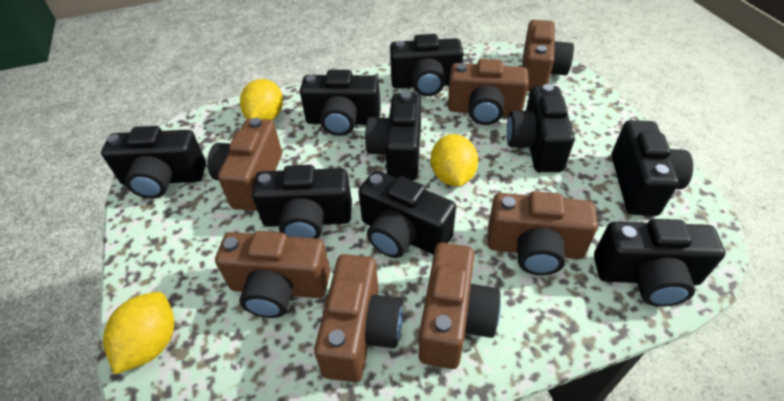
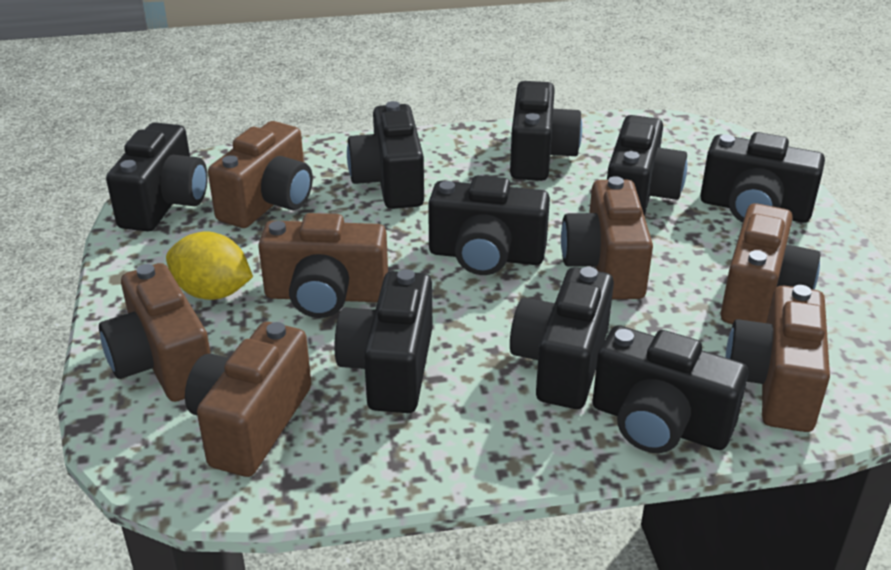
yellow lemon: [103,292,174,375] [240,79,283,120] [431,134,478,186] = 3 -> [166,232,253,300] = 1

